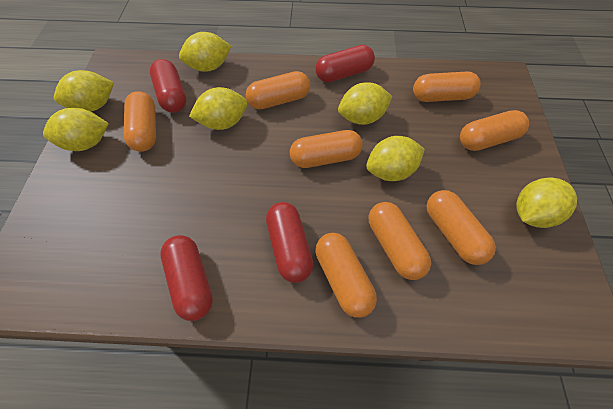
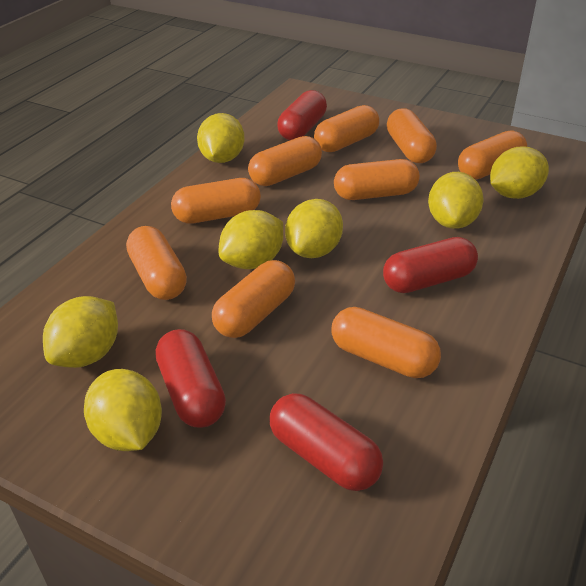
orange capsule: [123,91,156,152] [246,71,310,109] [290,130,363,168] [315,233,377,318] [369,202,431,280] [413,71,480,102] [426,190,496,265] [460,110,529,151] = 8 -> [126,226,187,300] [171,178,261,224] [212,260,295,338] [248,136,322,186] [314,105,379,152] [331,307,441,378] [334,159,420,200] [387,108,437,163] [458,130,527,179] = 9

